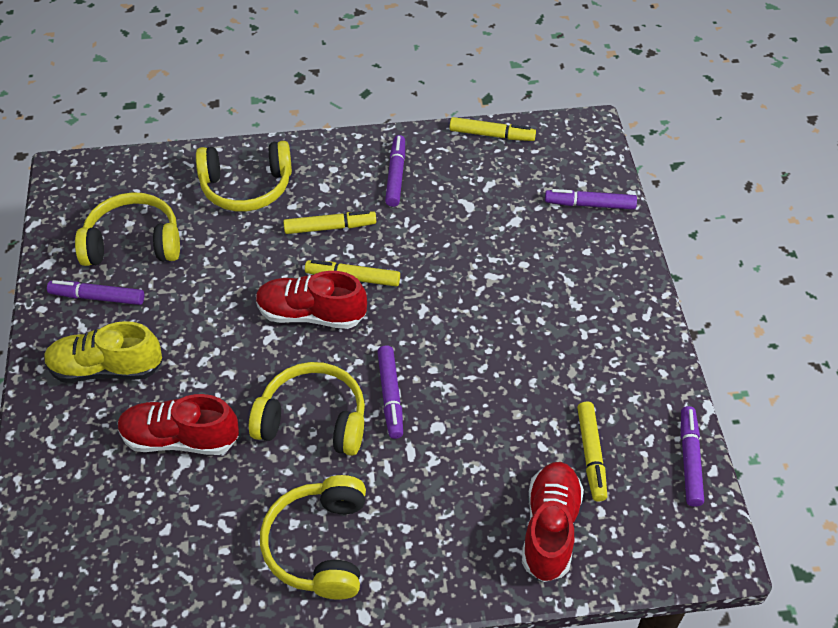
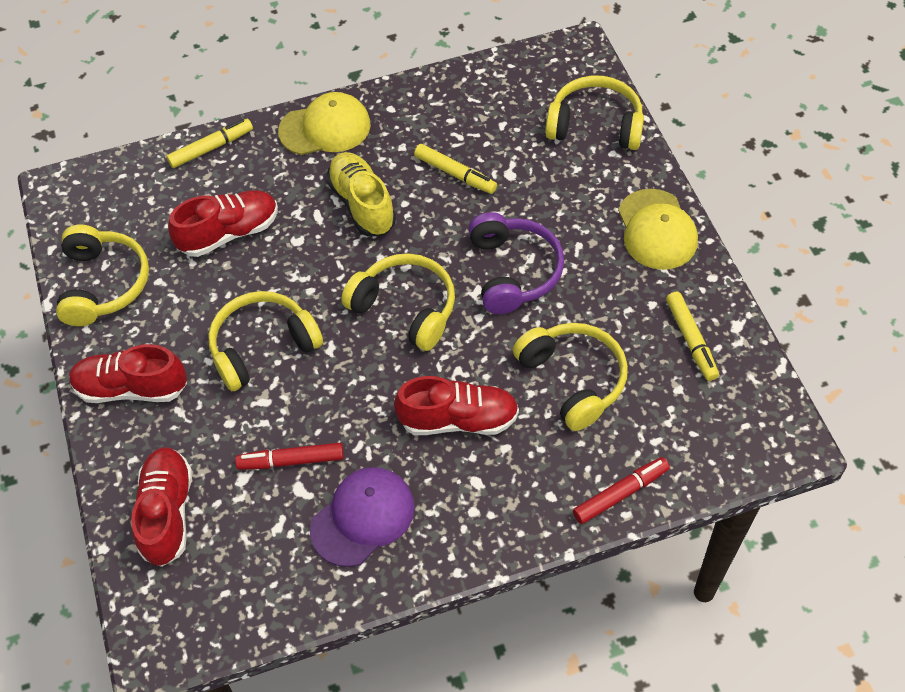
purple cap: none = 0 -> [310,467,415,567] = 1
purple headphones: none = 0 -> [469,212,564,314] = 1
purple marker: [47,280,144,305] [377,346,403,439] [385,135,405,207] [545,189,637,210] [681,406,704,507] = 5 -> none = 0
red marker: none = 0 -> [235,443,344,470] [573,457,670,524] = 2
red shoe: [118,394,239,455] [256,271,367,329] [522,462,584,582] = 3 -> [69,344,187,403] [131,447,192,567] [168,190,278,257] [394,376,519,435] = 4
yellow cap: none = 0 -> [278,92,371,155] [618,189,698,270] = 2
yellow headphones: [75,192,180,266] [196,141,292,212] [249,362,365,456] [260,475,366,600] = 4 -> [56,225,149,326] [208,291,323,391] [341,253,455,351] [513,323,628,431] [545,75,644,150] = 5
yellow marker: [283,210,376,234] [305,260,400,287] [450,117,536,141] [577,401,607,502] = 4 -> [166,119,253,168] [414,144,497,194] [666,291,719,381] = 3

